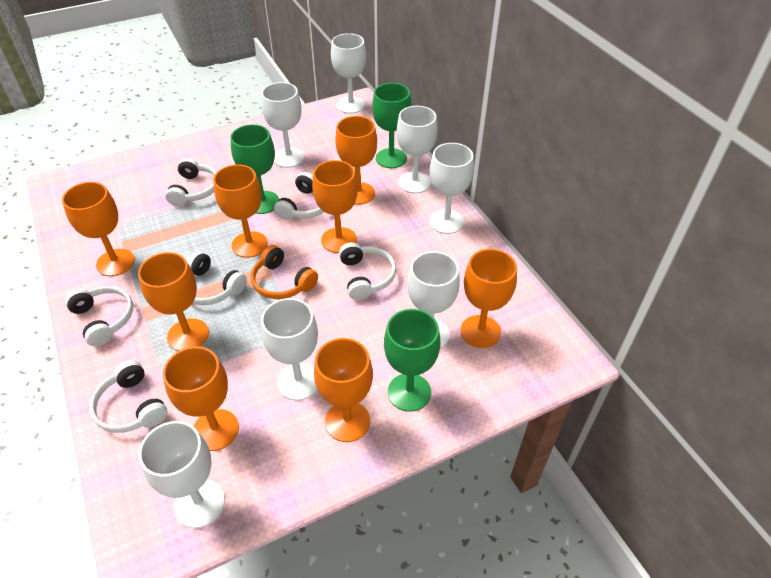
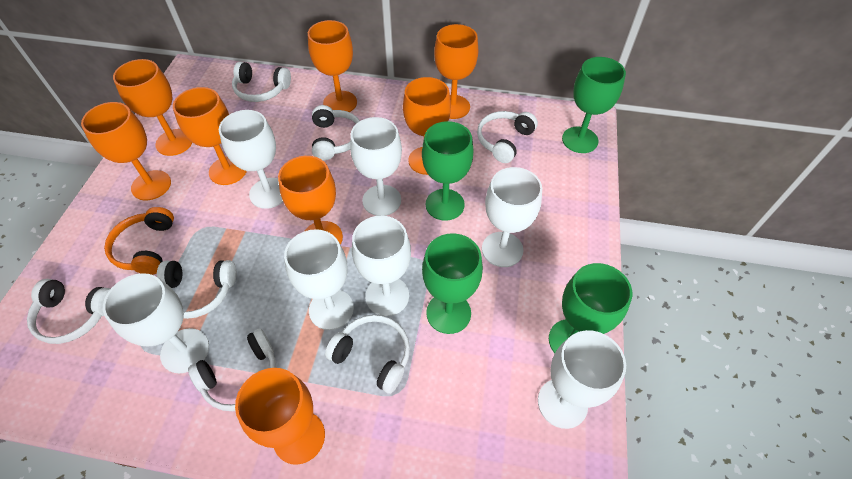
green goblet: [230,124,279,214] [372,83,412,168] [384,309,440,412] = 3 -> [422,121,473,221] [422,233,483,334] [549,263,632,353] [562,57,626,153] = 4
white headphones: [65,286,133,347] [90,360,168,433] [165,158,217,206] [187,251,247,305] [274,172,324,220] [339,242,396,300] = 6 -> [27,279,110,344] [157,260,236,319] [188,328,276,411] [232,62,291,102] [312,105,360,160] [325,315,410,394] [477,111,538,163] = 7

